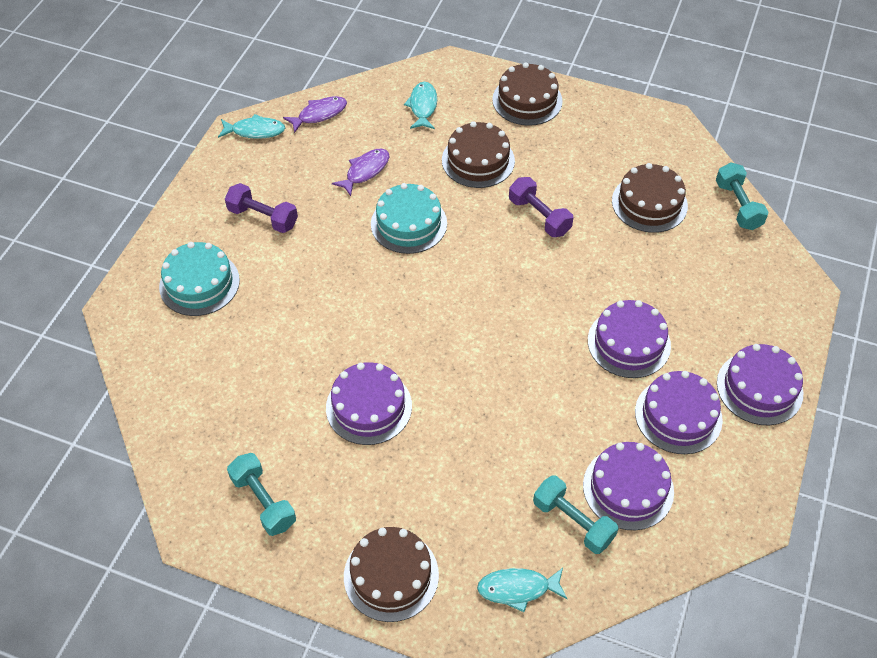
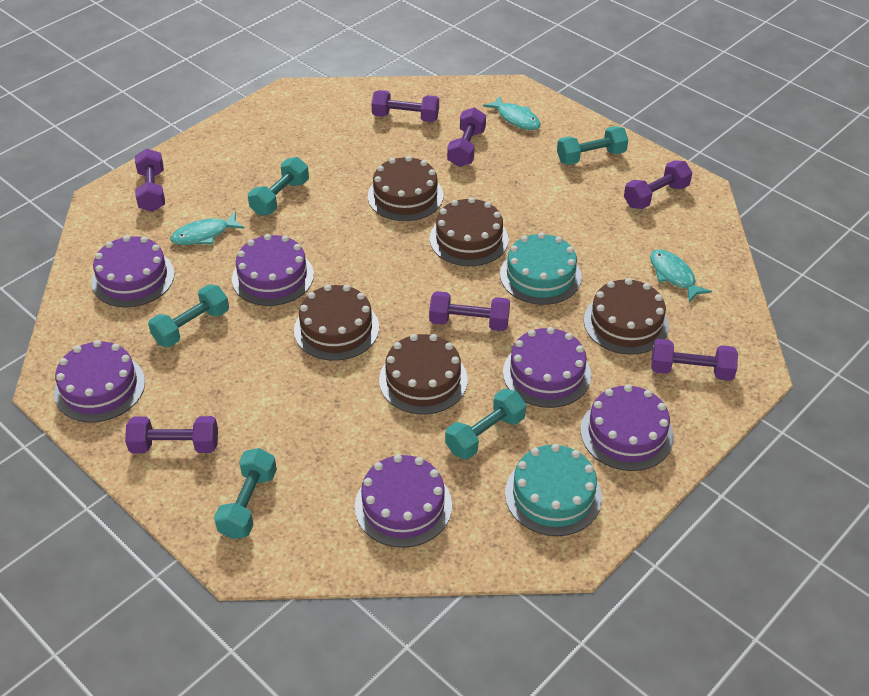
brown cake: [344,527,439,622] [442,121,515,188] [492,62,563,126] [612,163,688,233] = 4 -> [294,285,379,361] [368,156,444,221] [379,334,468,414] [430,197,509,266] [584,278,669,355] = 5
purple cake: [326,362,412,445] [583,442,674,530] [588,300,671,378] [635,371,723,454] [717,344,803,425] = 5 -> [54,340,145,422] [91,235,175,307] [232,234,314,306] [355,454,452,548] [503,327,591,408] [581,384,674,471] = 6
purple dumbbell: [225,183,298,233] [509,177,573,237] = 2 -> [125,416,218,453] [135,148,165,212] [371,90,439,122] [429,291,510,331] [447,107,486,167] [624,160,693,209] [651,339,738,381] = 7
purple fish: [283,96,347,133] [332,149,389,196] = 2 -> none = 0
turquoise dumbbell: [227,453,296,536] [533,476,618,554] [716,162,768,230] = 3 -> [148,284,229,347] [214,448,277,539] [248,157,309,215] [445,389,526,459] [557,126,628,165] = 5

